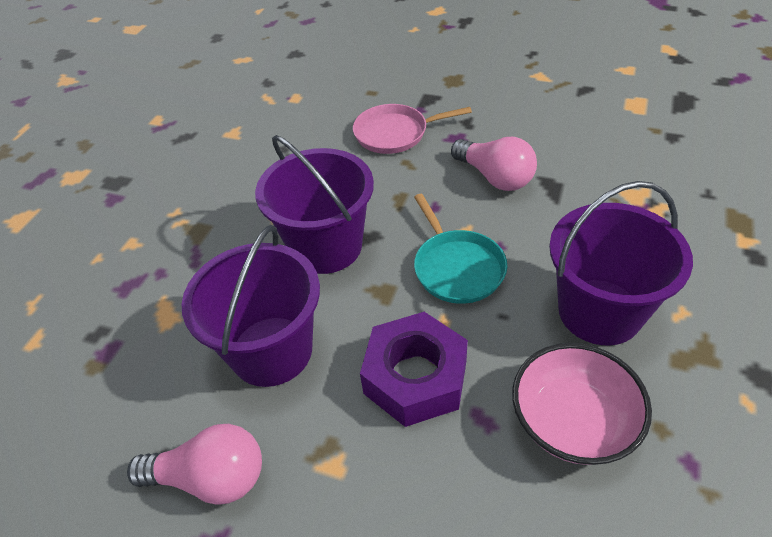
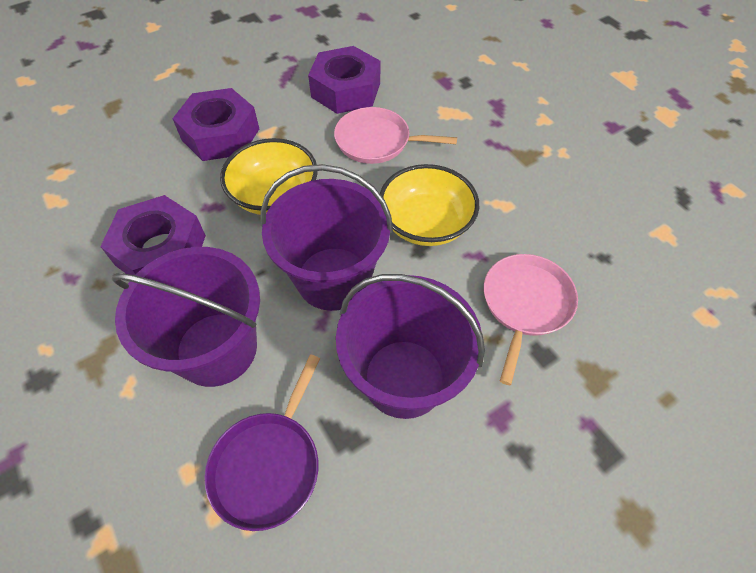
pink bowl: [512,343,652,465] = 1 -> none = 0
pink light bulb: [127,424,262,505] [451,137,537,191] = 2 -> none = 0
pink pan: [353,104,472,154] = 1 -> [334,107,457,164] [484,254,578,385] = 2
purple nut: [360,312,468,427] = 1 -> [100,195,206,275] [173,88,259,161] [308,46,380,114] = 3
purple pan: none = 0 -> [204,354,320,531] = 1
turquoise pan: [414,194,507,304] = 1 -> none = 0
yellow bowl: none = 0 -> [220,138,318,215] [380,164,479,246] = 2

